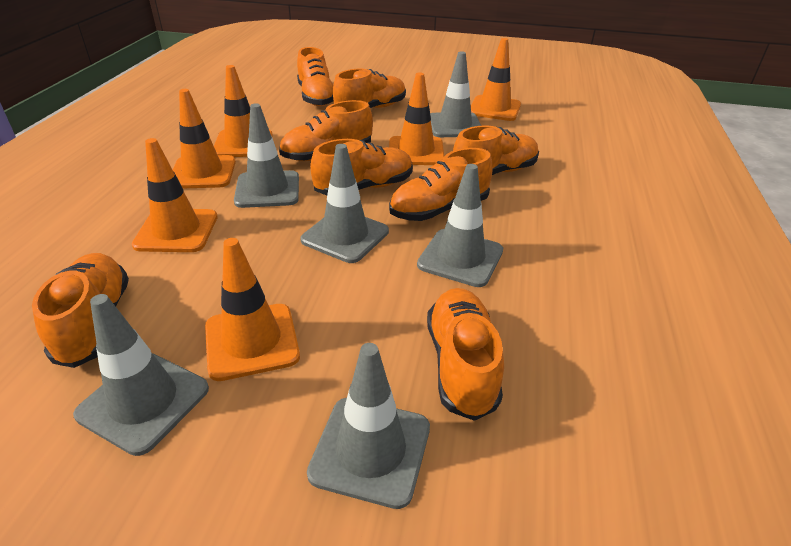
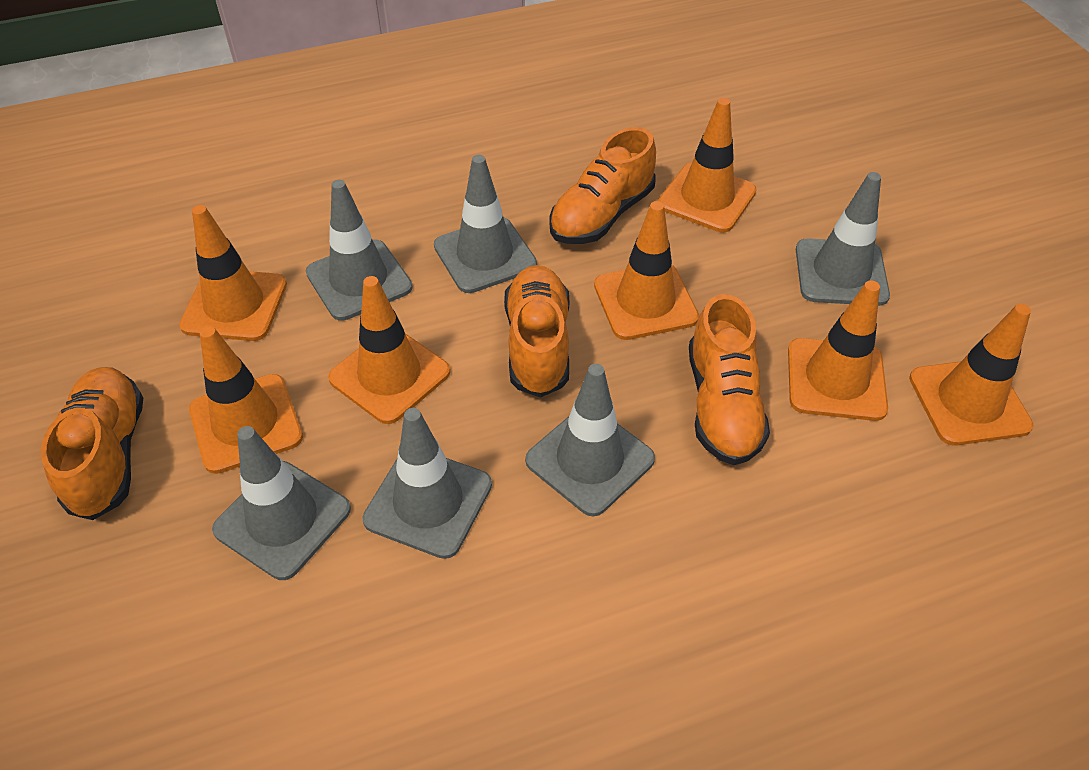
orange shoe: [32,253,129,368] [279,100,373,161] [297,47,334,106] [310,139,413,196] [333,69,406,108] [389,148,492,221] [427,288,504,421] [453,125,539,175] = 8 -> [41,367,143,520] [504,265,569,398] [549,127,656,244] [689,294,770,465] = 4
orange traffic cone: [132,138,218,252] [172,89,236,188] [205,238,300,381] [214,65,273,157] [389,72,444,165] [471,38,521,121] = 6 -> [179,205,287,341] [189,326,303,474] [328,276,450,424] [594,201,699,340] [658,98,756,232] [788,281,888,421] [909,304,1033,446] = 7

